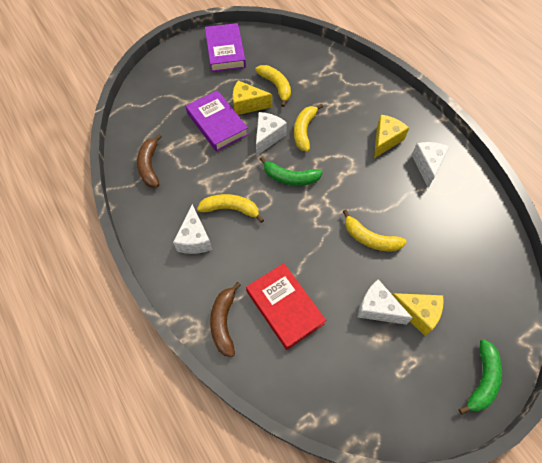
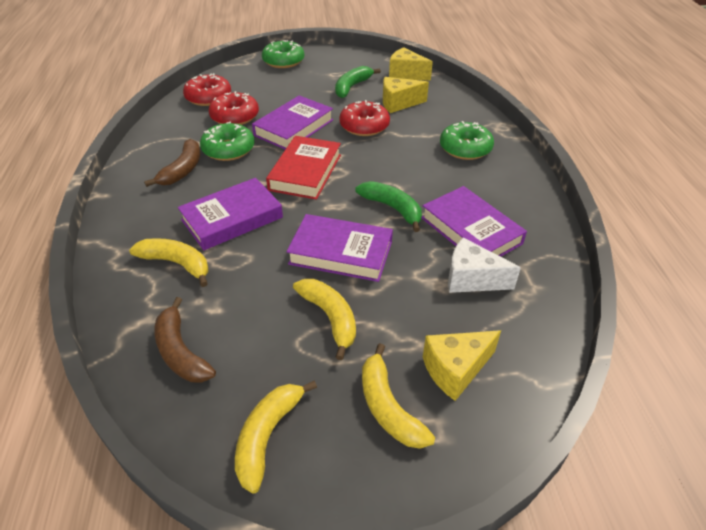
green donut: none = 0 -> [200,122,255,161] [262,40,304,68] [440,121,494,160] = 3
purple book: [186,90,248,152] [205,23,246,72] = 2 -> [178,178,283,250] [252,95,333,149] [287,214,393,282] [421,186,527,257] = 4
red donut: none = 0 -> [183,73,231,106] [209,91,259,125] [339,100,390,136] = 3
white cheese: [173,204,212,254] [256,112,287,156] [358,279,413,325] [412,142,450,188] = 4 -> [448,238,521,293] = 1

